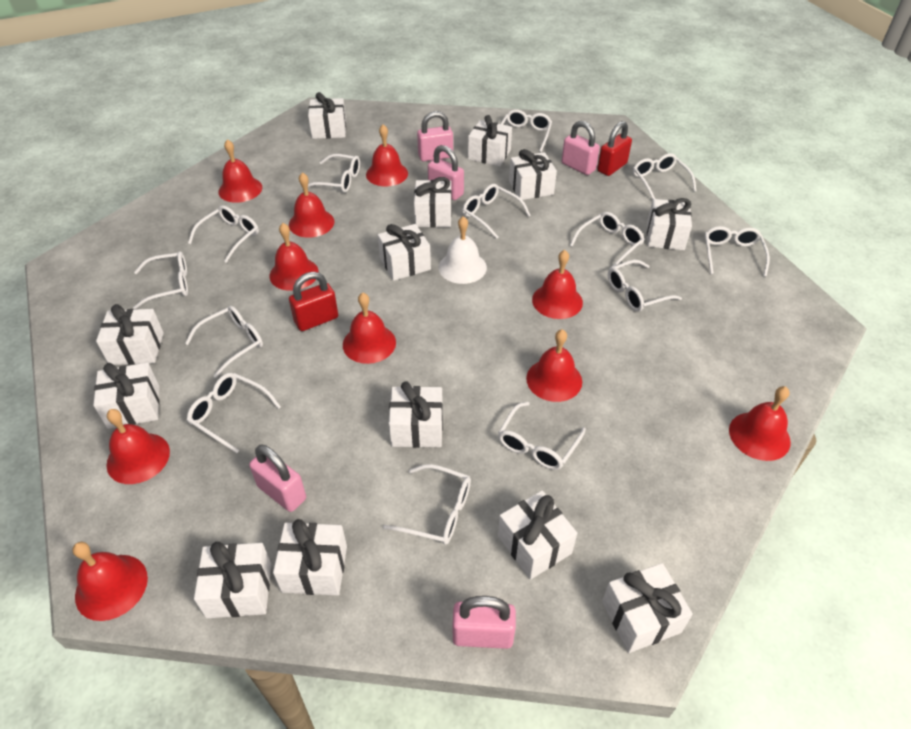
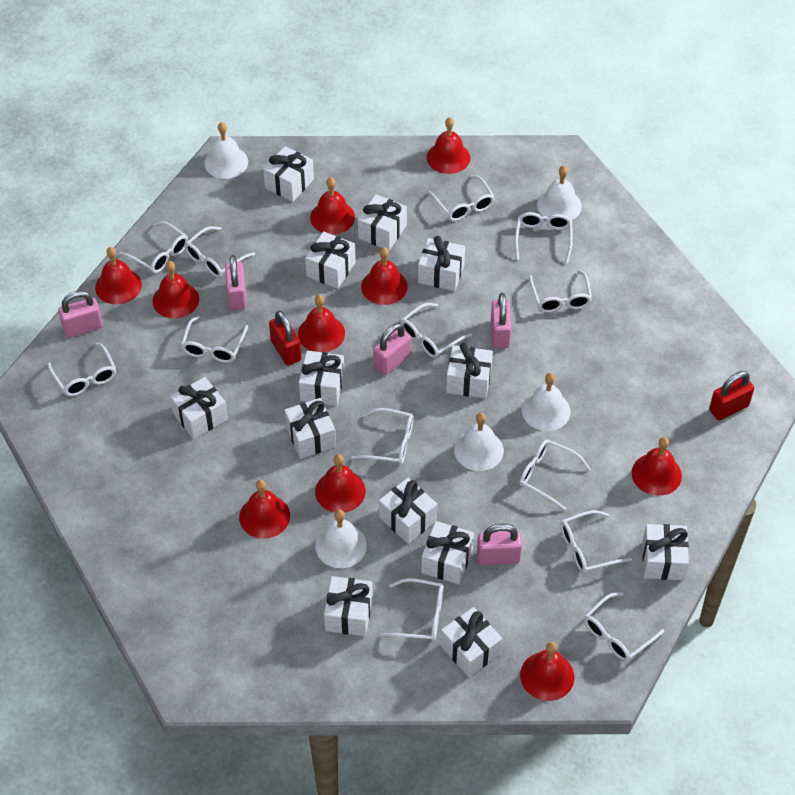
white bell: [439,216,487,284] = 1 -> [204,122,248,179] [315,510,367,568] [454,413,504,471] [522,373,571,431] [537,166,582,220] = 5

